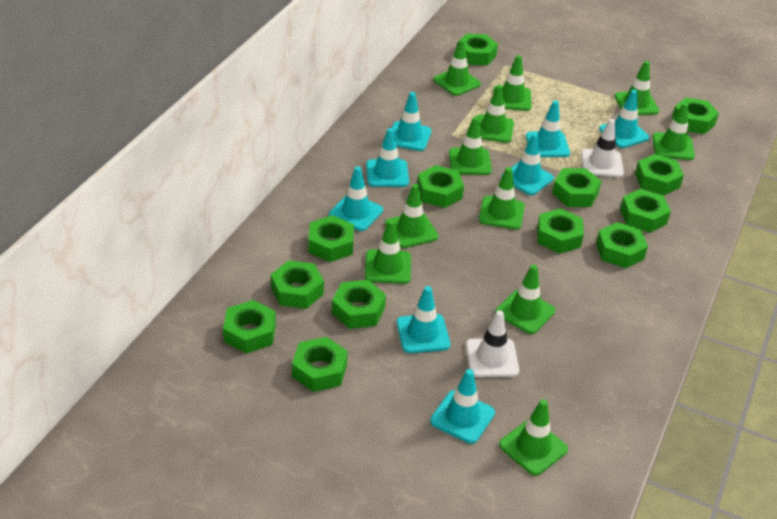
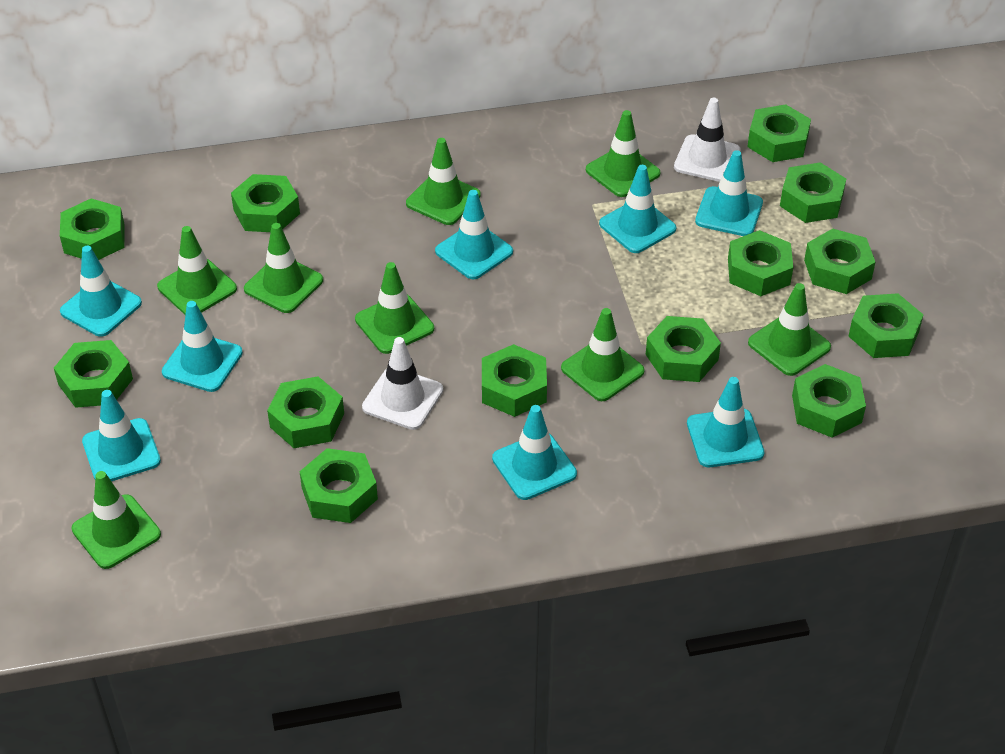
green traffic cone: [365,220,411,284] [385,184,438,248] [433,39,481,96] [449,117,492,175] [476,85,514,143] [479,167,525,230] [494,55,532,111] [495,265,555,334] [499,399,568,476] [615,61,659,115] [652,103,695,160] = 11 -> [71,471,161,569] [157,226,237,315] [244,223,323,313] [355,262,434,354] [406,138,481,225] [561,308,645,401] [586,110,660,197] [748,283,831,376] = 8

